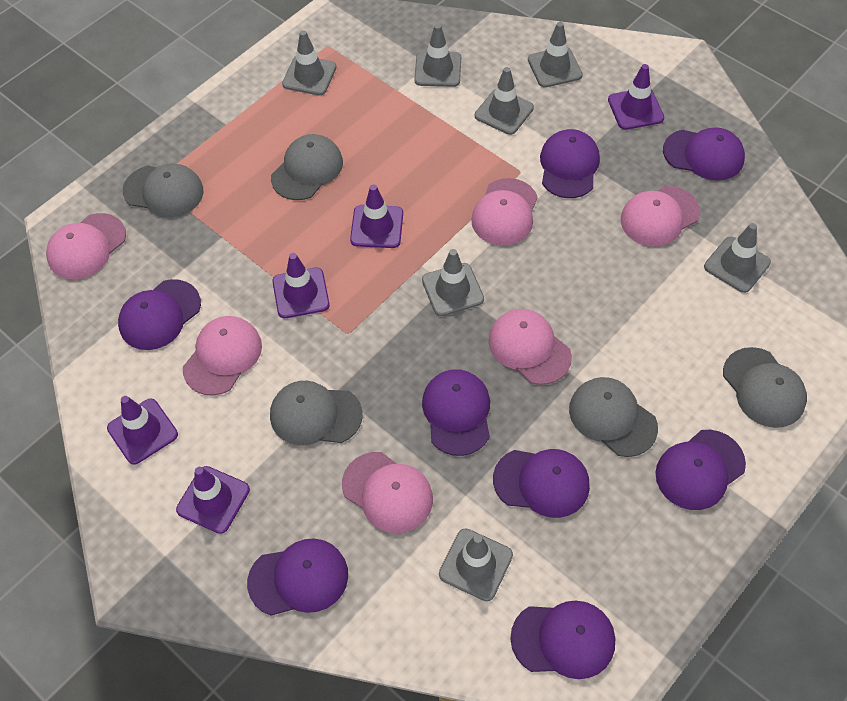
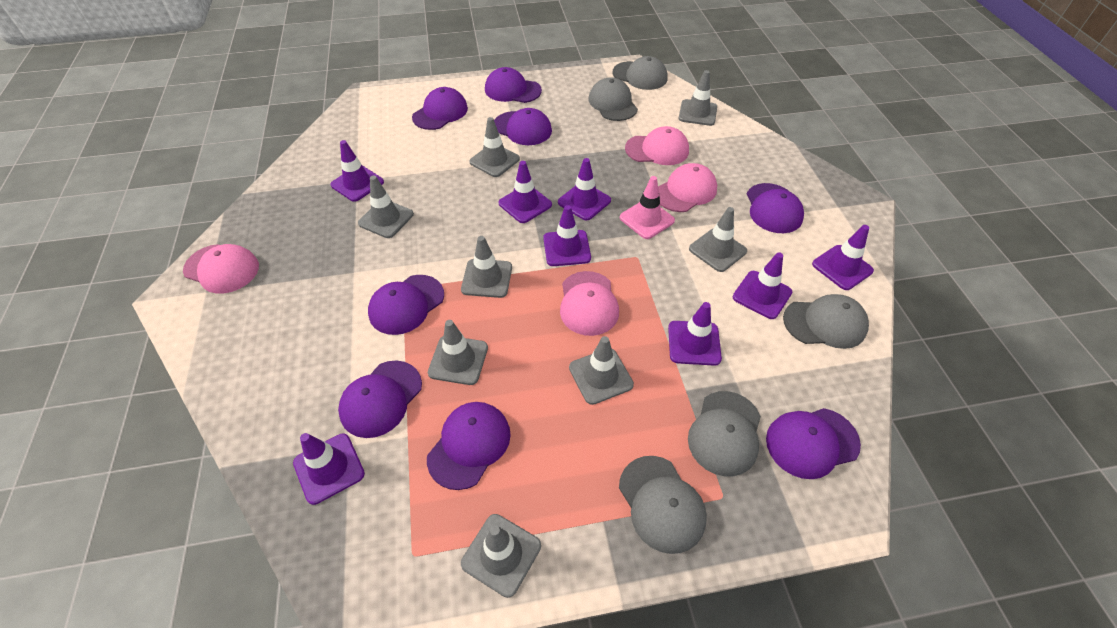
grey traffic cone: [282,30,336,95] [414,24,461,87] [422,249,484,316] [439,528,513,601] [475,67,534,135] [528,22,583,88] [704,223,771,293] = 7 -> [358,176,414,238] [428,320,488,385] [461,236,512,298] [461,514,541,598] [469,117,520,177] [569,336,634,405] [678,70,717,126] [689,207,747,272] = 8
pink cap: [46,213,126,279] [183,316,262,396] [342,452,433,533] [471,178,538,246] [488,309,572,385] [621,186,700,246] = 6 -> [183,244,259,293] [560,271,619,336] [625,126,689,165] [658,163,717,212] = 4
pink traffic cone: none = 0 -> [620,176,675,239] = 1
purple traffic cone: [107,396,178,465] [176,466,250,534] [272,253,330,318] [350,184,403,248] [608,64,664,130] = 5 -> [293,433,365,505] [331,140,384,202] [498,161,552,223] [543,205,591,266] [558,158,611,220] [668,302,722,366] [733,252,792,319] [812,225,874,290] = 8

